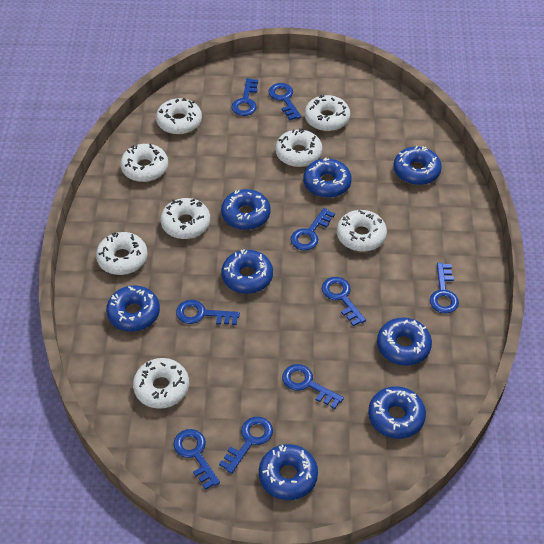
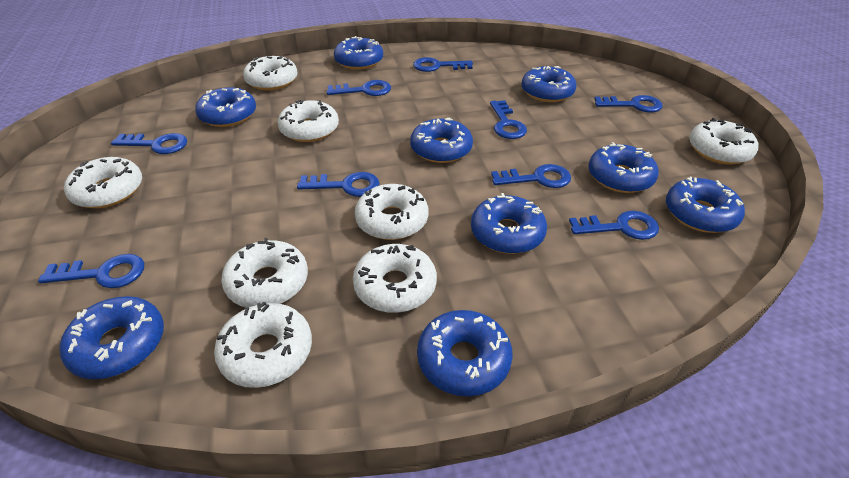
blue donut: [106,285,160,332] [221,189,271,230] [221,249,273,294] [259,444,318,500] [303,158,352,198] [368,386,426,439] [377,317,432,366] [393,146,442,185] = 8 -> [59,296,164,379] [195,87,256,127] [334,36,383,70] [410,117,473,163] [417,310,513,396] [471,193,547,254] [521,66,577,102] [588,142,659,193] [666,177,745,233] = 9

